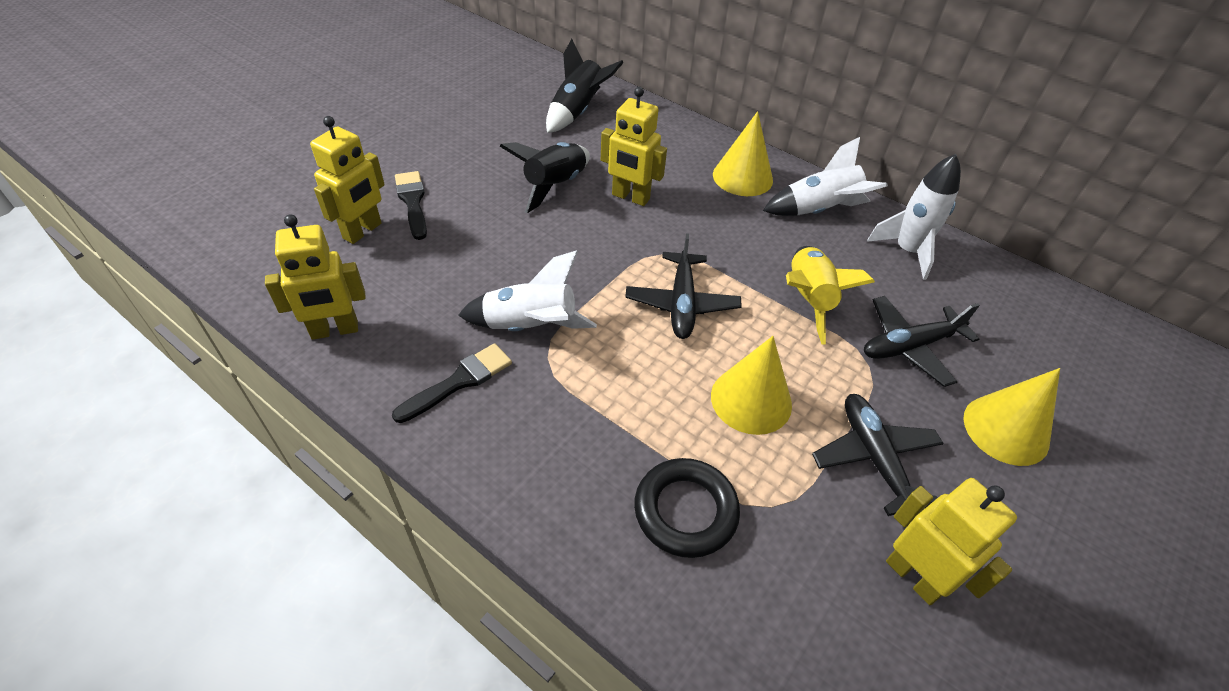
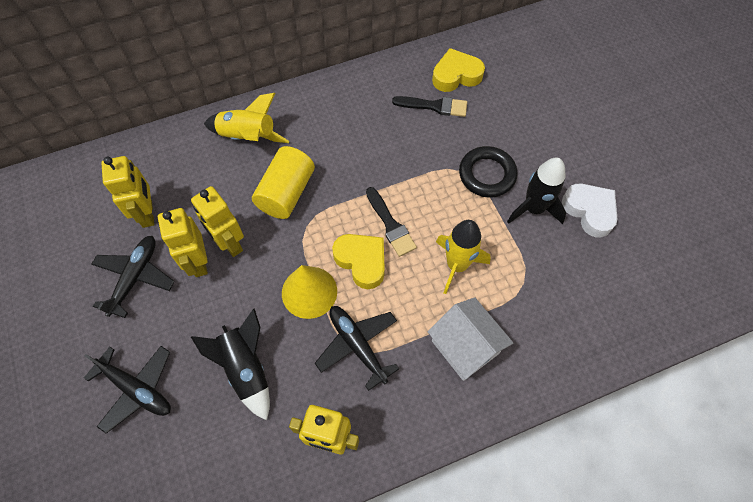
white heart: none = 0 -> [562,184,618,238] = 1
white house: none = 0 -> [428,297,513,381] = 1
white rocket: [458,250,597,331] [763,137,888,216] [867,154,961,280] = 3 -> none = 0
yellow cone: [711,336,792,435] [713,111,773,196] [963,368,1060,466] = 3 -> [282,265,337,319] = 1
yellow cylinder: none = 0 -> [252,146,315,219] = 1
yellow heart: none = 0 -> [332,234,385,289] [432,48,485,92] = 2
yellow rocket: [786,246,875,344] = 1 -> [204,93,289,143] [436,220,491,294] = 2

